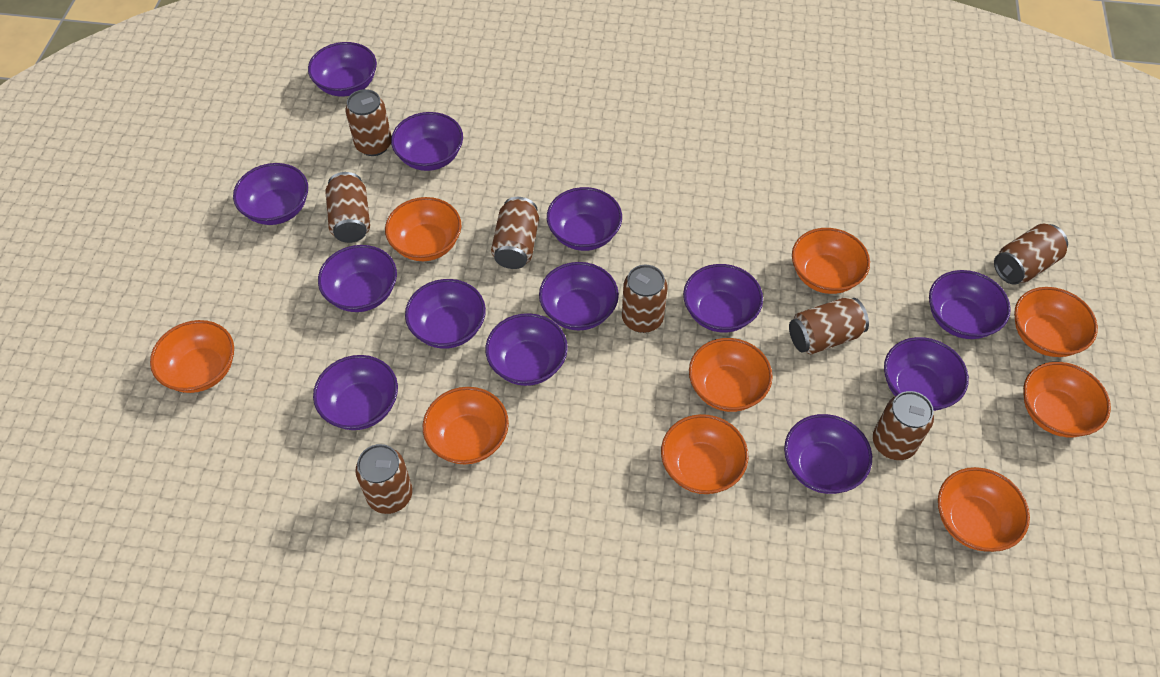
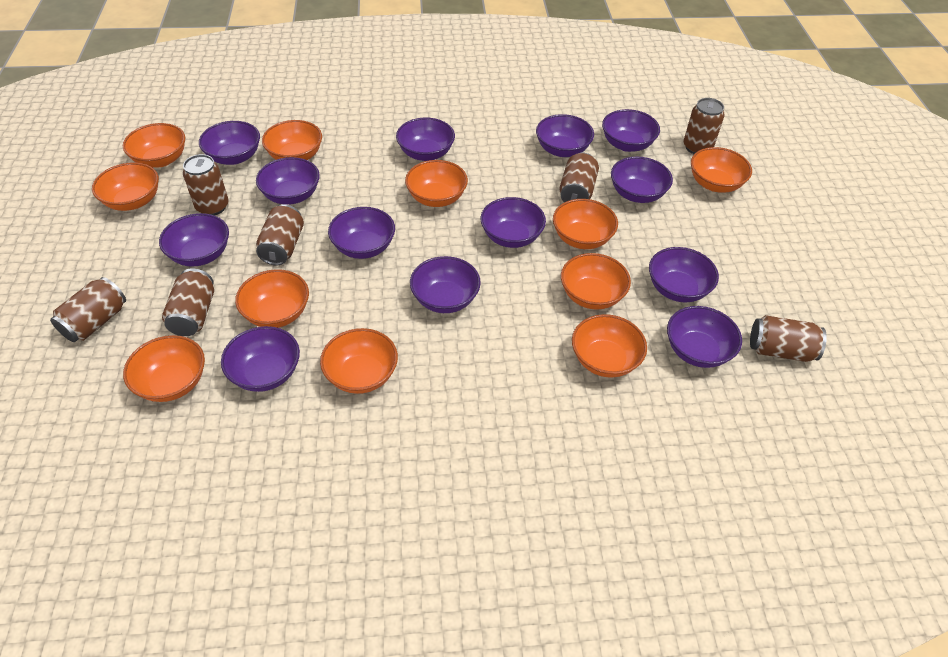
brown can: [325,172,370,243] [346,89,392,156] [355,444,413,514] [491,197,539,269] [622,265,668,333] [789,298,869,354] [873,391,934,460] [994,223,1068,285] = 8 -> [50,277,126,342] [162,268,214,336] [183,154,229,216] [256,204,304,265] [560,153,599,202] [684,98,724,154] [750,315,827,362] = 7
orange bowl: [150,320,234,393] [385,197,462,261] [423,387,509,464] [661,414,748,494] [689,338,773,412] [792,228,870,294] [938,467,1030,552] [1014,287,1098,357] [1023,362,1111,437] = 9 -> [92,163,159,211] [123,123,185,167] [123,335,205,402] [235,269,309,328] [262,120,322,160] [320,328,398,394] [405,160,468,207] [553,199,618,249] [561,253,631,310] [572,314,647,378] [691,147,752,193] = 11

